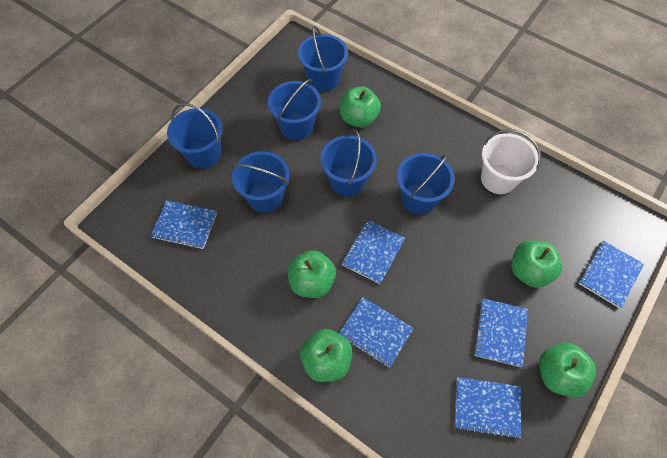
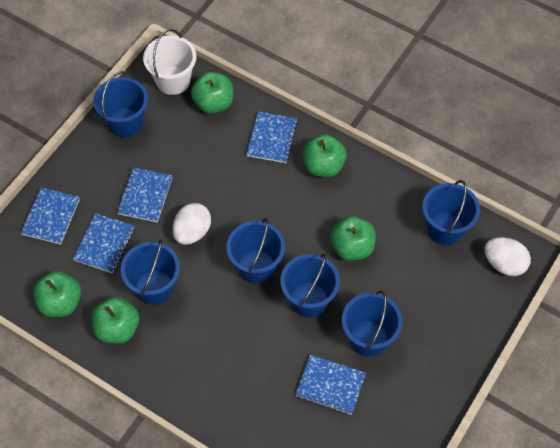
blue notebook: [151,200,217,249] [339,297,414,368] [341,220,405,284] [455,377,521,439] [474,299,528,367] [578,241,644,308] = 6 -> [21,188,80,244] [73,213,134,273] [117,167,172,223] [246,112,298,163] [296,355,366,415] = 5
white egg: none = 0 -> [173,203,211,245] [485,237,531,276] = 2

